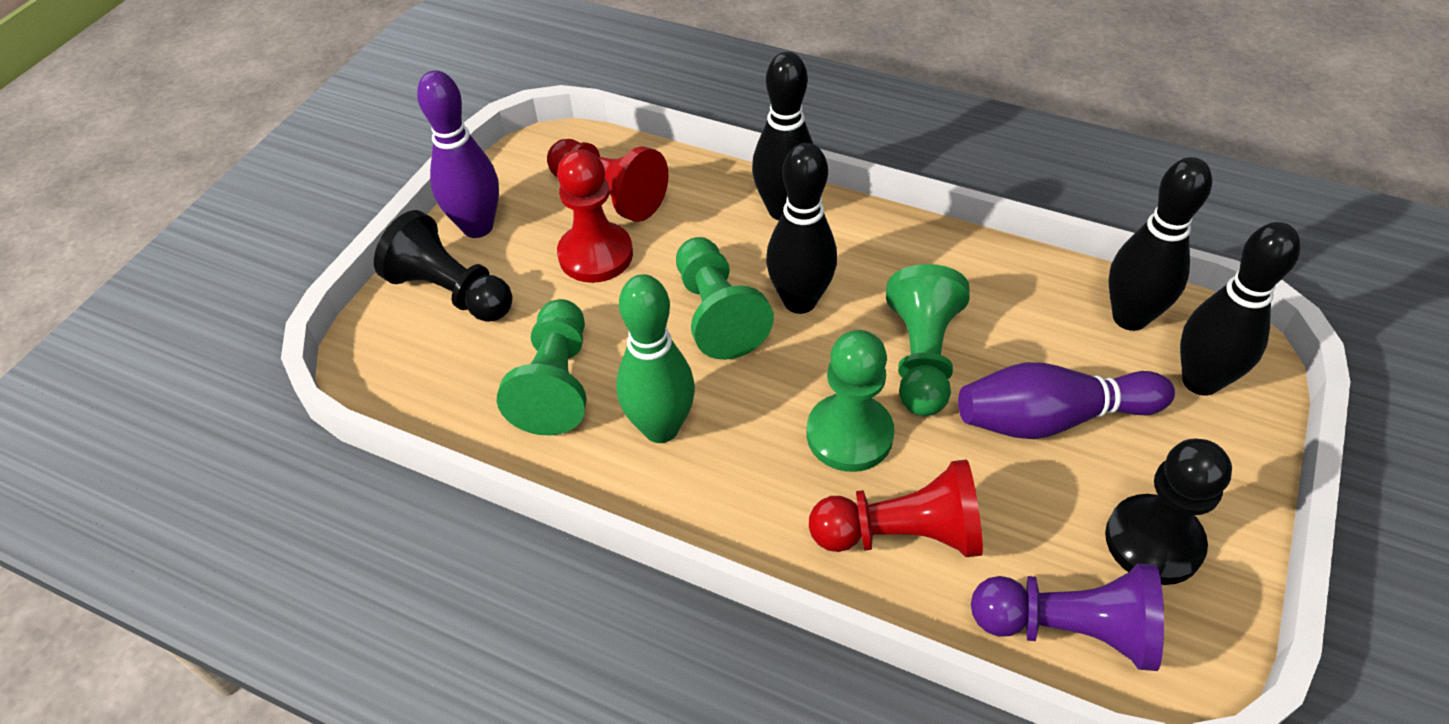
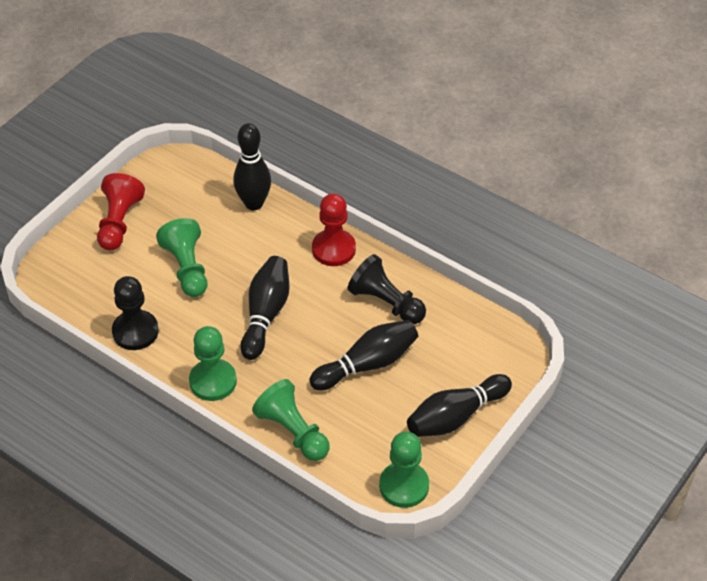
green bowling pin: [616,274,695,443] = 1 -> none = 0
purple bowling pin: [417,70,499,238] [958,362,1175,439] = 2 -> none = 0
purple pawn: [971,564,1164,671] = 1 -> none = 0
red pawn: [547,139,669,222] [557,149,633,283] [809,459,983,557] = 3 -> [97,173,145,250] [312,193,356,266] = 2

